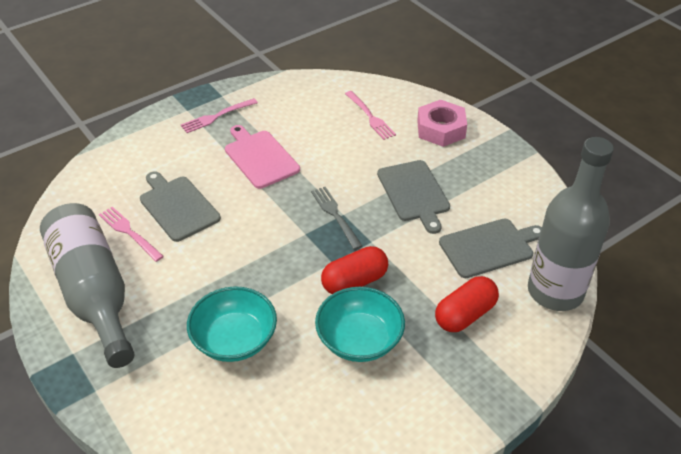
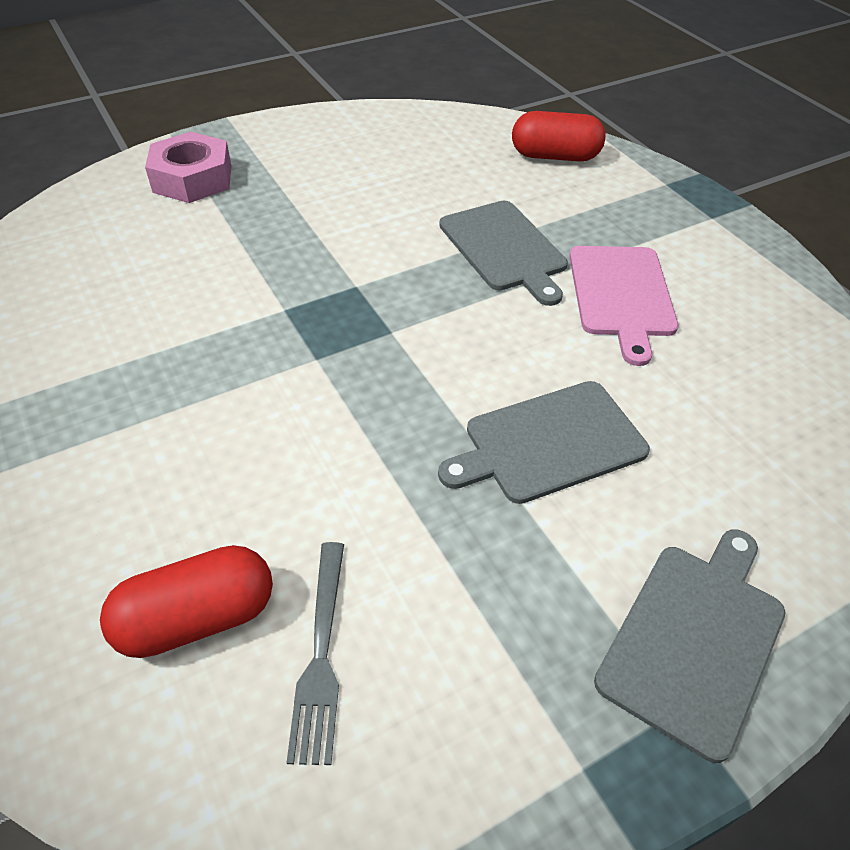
grey bottle: [40,203,135,368] [528,137,614,311] = 2 -> none = 0
pink fork: [99,207,164,262] [181,98,258,133] [345,91,396,140] = 3 -> none = 0
turquoise bowl: [187,286,277,362] [315,287,405,362] = 2 -> none = 0

